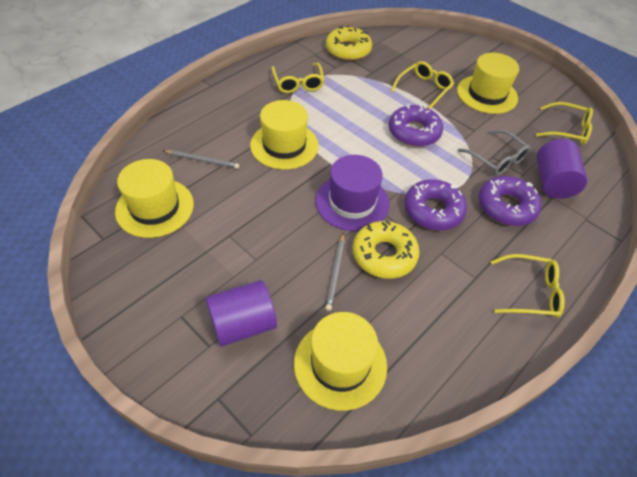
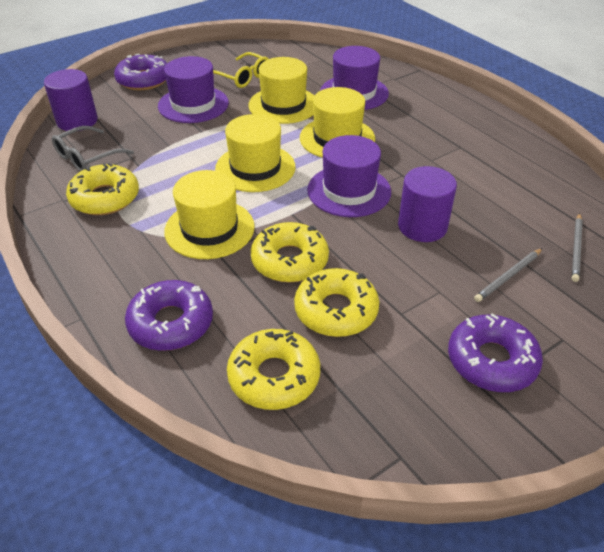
purple hat: [315,155,390,231] = 1 -> [158,56,229,123] [307,135,391,217] [320,46,389,110] = 3
yellow donut: [326,26,372,61] [353,221,420,279] = 2 -> [66,163,139,215] [227,329,320,410] [250,222,329,282] [294,268,379,337] = 4
yellow glasses: [271,63,325,93] [391,61,454,109] [490,254,565,318] [536,102,593,145] = 4 -> [213,52,269,88] = 1

